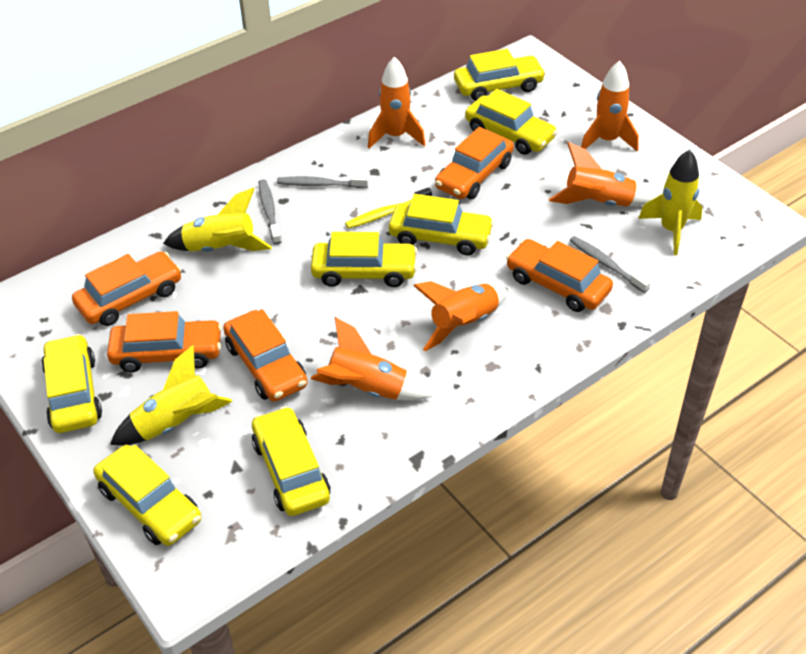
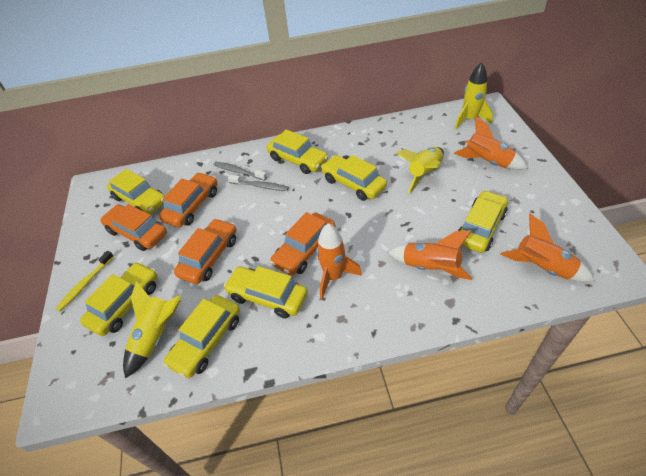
grey toothbrush: [258,179,281,245] [277,175,369,188] [570,236,651,293] = 3 -> [214,162,267,181] [228,175,289,191] = 2
orange car: [72,251,182,326] [107,311,222,372] [223,309,307,402] [435,127,514,199] [506,239,613,312] = 5 -> [100,204,167,251] [159,172,217,227] [174,218,237,284] [270,212,336,276] = 4
orange rocket: [311,317,432,401] [368,57,426,149] [413,281,507,351] [549,142,654,207] [581,61,639,151] = 5 -> [316,223,362,299] [388,230,472,280] [454,116,528,170] [500,214,595,282] = 4

